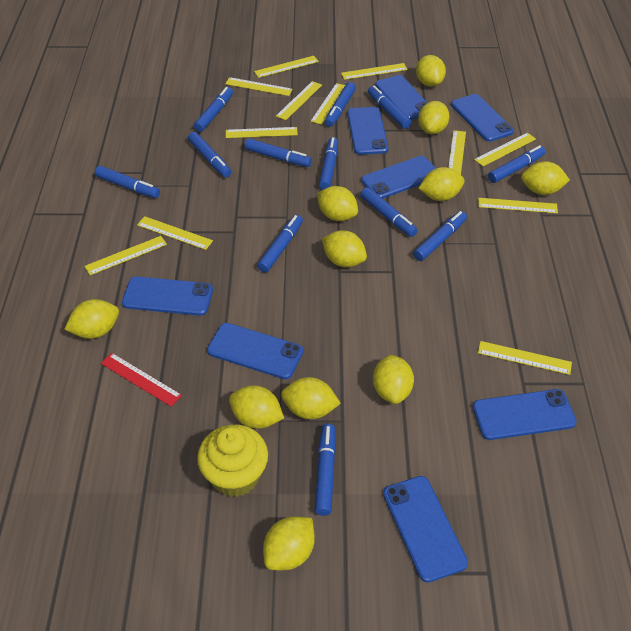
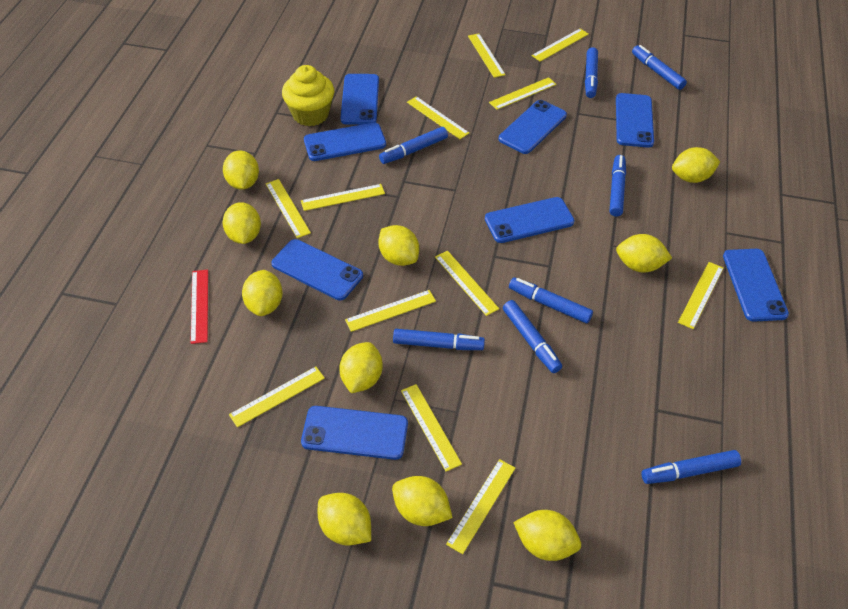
blue marker: [95,166,160,198] [188,132,231,177] [194,87,233,132] [245,138,312,167] [257,215,303,273] [315,424,336,516] [319,137,338,190] [325,82,356,127] [360,187,418,237] [368,86,412,129] [413,211,467,261] [488,145,545,183] = 12 -> [379,127,448,164] [393,329,485,350] [503,300,562,373] [509,277,593,324] [585,47,598,98] [610,155,626,217] [632,45,687,90] [642,450,741,484] = 8
yellow lemon: [64,299,119,339] [229,385,284,429] [263,516,315,570] [281,377,341,419] [317,186,358,221] [322,230,367,267] [373,355,414,404] [416,55,446,87] [418,101,450,134] [419,167,465,201] [521,161,570,195] = 11 -> [223,151,259,190] [223,202,261,244] [242,270,283,316] [318,493,371,545] [339,342,383,393] [378,225,419,266] [392,476,452,526] [513,510,581,561] [616,234,672,272] [672,147,720,183] = 10

